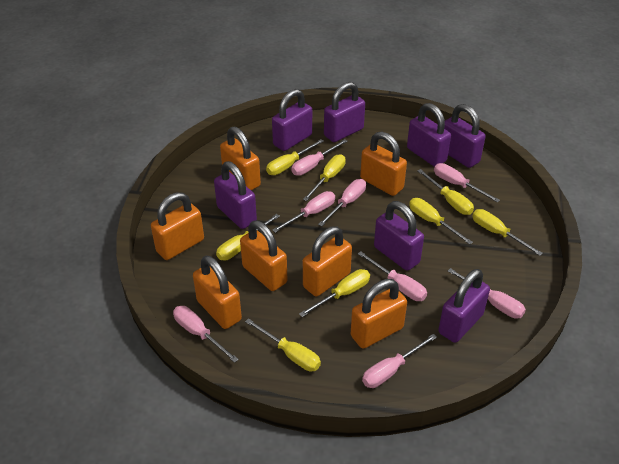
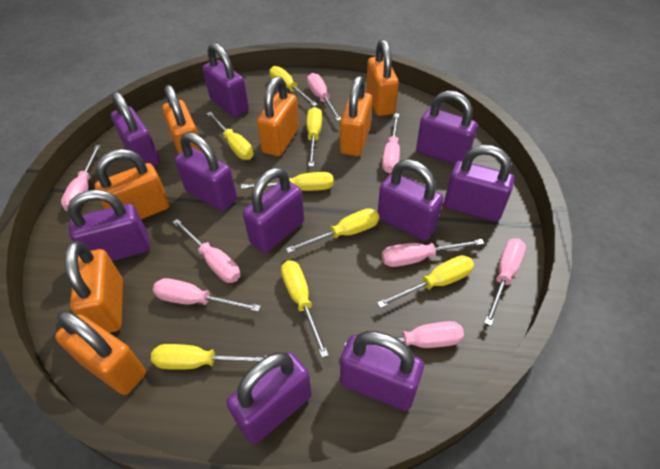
purple padlock: [214,161,257,229] [272,89,312,151] [324,82,365,142] [374,201,424,271] [407,103,451,167] [438,269,490,343] [444,104,486,168] = 7 -> [68,190,150,261] [111,91,160,167] [175,132,237,211] [203,43,249,117] [226,352,312,444] [243,168,304,253] [340,331,424,411] [378,159,444,241] [416,91,478,165] [444,145,514,222] = 10

